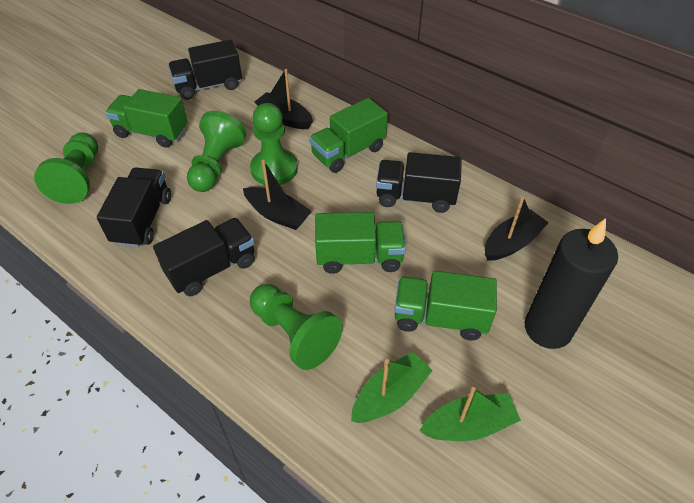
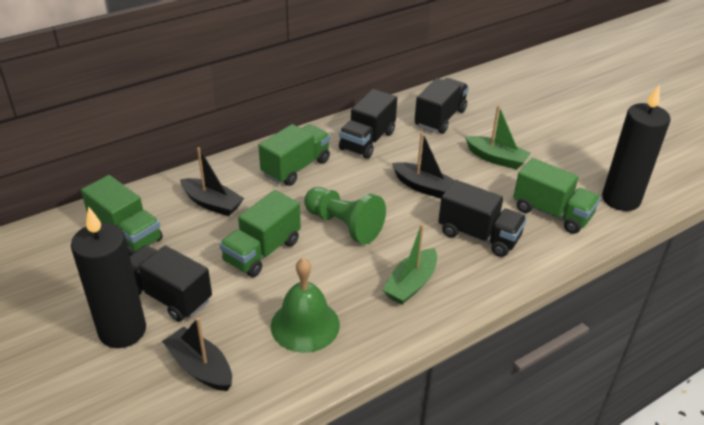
black candle: [525,218,618,349] = 1 -> [71,206,146,348] [602,85,671,211] = 2
green bell: none = 0 -> [271,258,340,353] = 1
green pawn: [34,132,98,204] [187,111,246,192] [250,103,298,185] [250,284,343,370] = 4 -> [304,187,386,244] = 1

